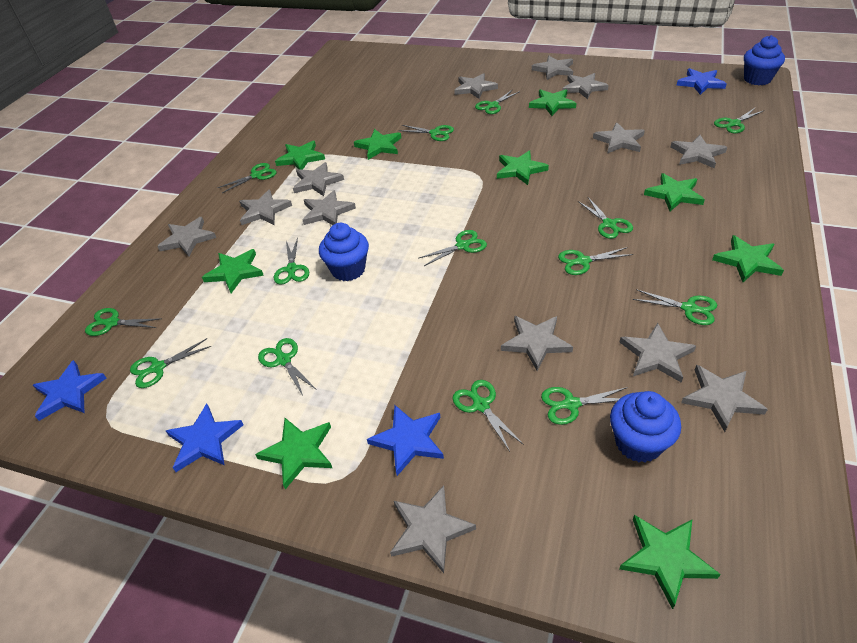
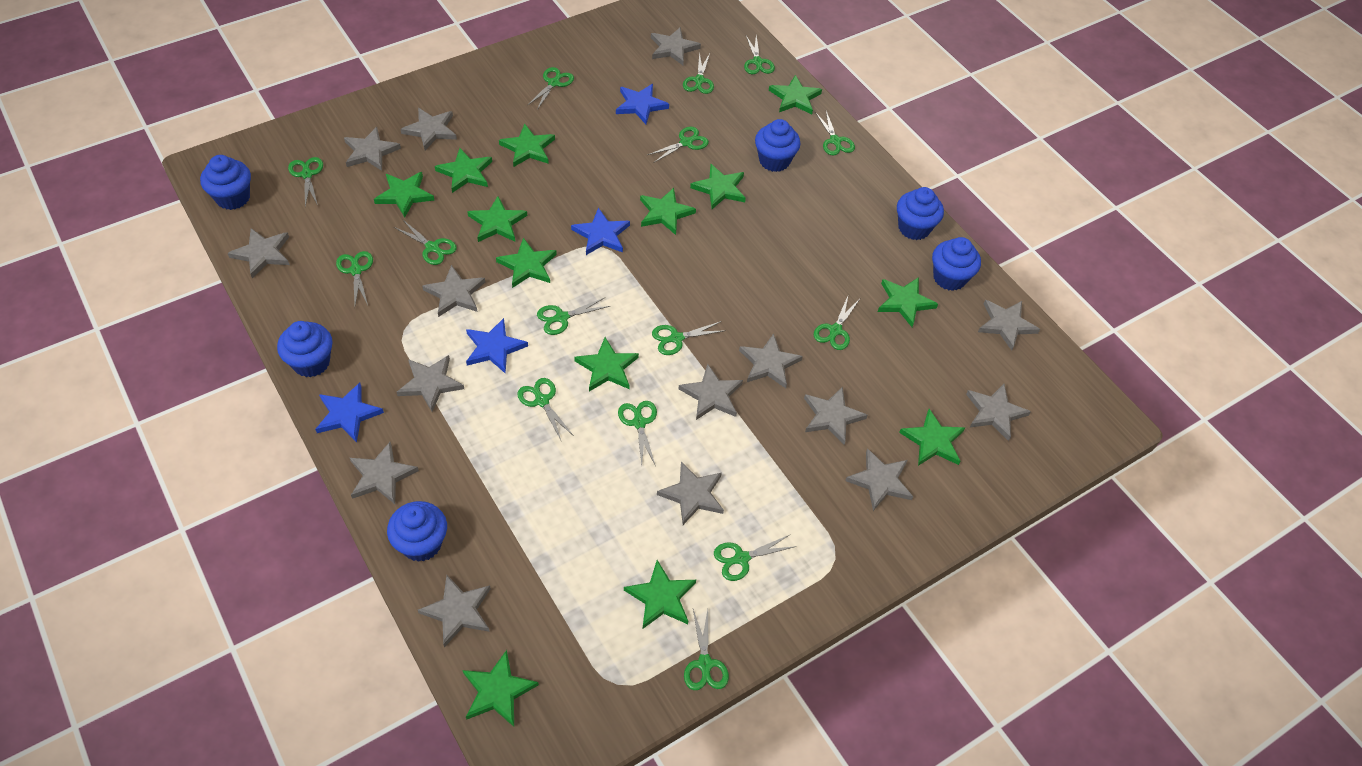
blue cupcake: [319,223,369,281] [610,391,681,462] [744,35,785,85] = 3 -> [200,155,251,210] [277,321,333,377] [387,501,447,562] [755,119,801,172] [897,187,944,240] [932,237,981,291] = 6
green scissors: [85,308,162,336] [130,338,211,388] [217,163,277,193] [258,338,317,396] [274,237,309,285] [398,125,454,141] [419,230,487,266] [452,380,524,451] [475,90,520,114] [541,387,628,425] [558,247,633,275] [578,197,633,239] [633,289,717,325] [714,108,765,133] = 14 -> [288,157,323,207] [336,251,373,305] [394,219,457,265] [517,378,574,440] [527,67,574,110] [537,298,610,335] [618,401,657,466] [648,127,709,162] [652,321,726,355] [683,52,714,94] [684,609,729,690] [714,535,797,581] [744,35,775,74] [814,296,860,350] [815,111,855,156] = 15
green star: [202,249,264,293] [255,418,332,489] [275,141,325,170] [354,129,401,160] [497,150,549,185] [529,89,576,116] [619,515,721,609] [644,173,705,211] [712,235,784,282] = 9 -> [374,172,434,218] [435,148,492,193] [462,650,539,727] [467,196,527,242] [496,238,557,288] [499,124,555,167] [574,337,639,391] [624,560,696,629] [640,188,696,235] [690,164,746,209] [769,75,822,115] [878,277,938,327] [899,409,965,466] = 13
grey star: [157,217,216,256] [239,190,292,225] [293,162,344,196] [303,190,356,225] [390,485,476,573] [454,73,498,99] [501,316,573,371] [532,56,573,80] [562,73,609,99] [593,122,645,154] [619,323,696,383] [670,135,727,169] [681,365,768,432] = 13 -> [227,228,290,278] [344,127,401,171] [350,442,419,504] [397,355,464,412] [400,108,457,150] [418,575,491,647] [422,265,485,317] [651,27,701,65] [657,461,724,525] [679,364,743,420] [739,333,803,388] [804,386,868,445] [845,448,913,511] [966,384,1031,441] [978,300,1040,351] = 15

